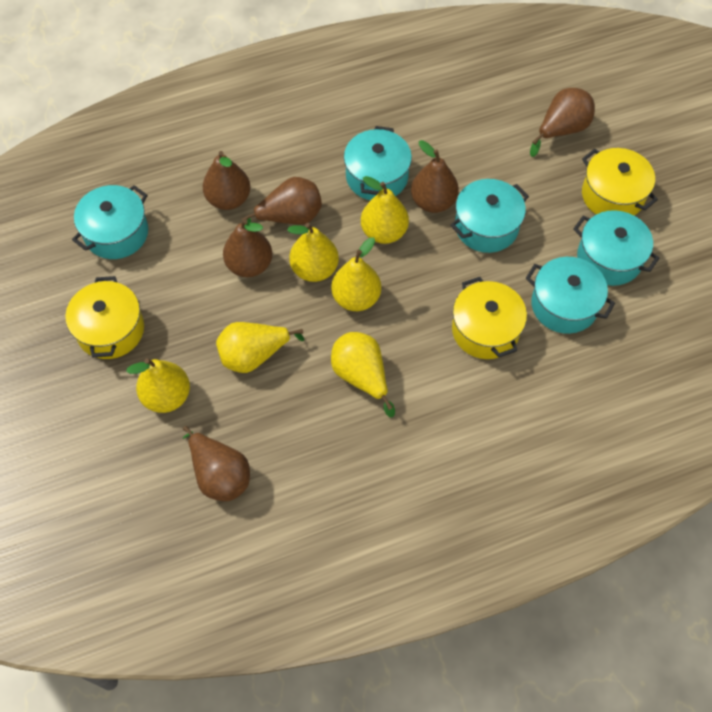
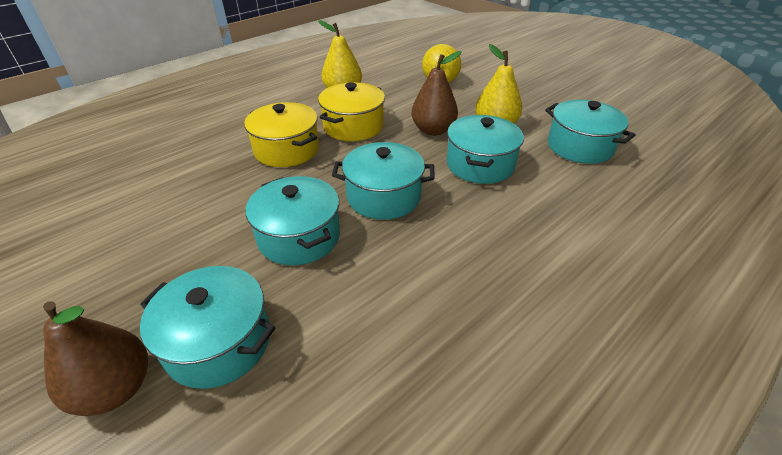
brown pear: [183,426,250,501] [203,151,250,210] [223,219,272,277] [242,177,322,225] [411,140,459,213] [530,88,595,157] = 6 -> [43,301,148,416] [412,51,462,136] = 2
yellow pear: [126,358,190,413] [216,322,304,373] [287,223,339,282] [331,237,381,311] [331,332,395,417] [361,176,409,244] = 6 -> [318,20,362,88] [422,44,461,83] [475,44,522,124] = 3
yellow pot: [66,276,144,359] [452,277,527,359] [582,148,658,215] = 3 -> [244,102,319,167] [318,82,385,141] = 2

